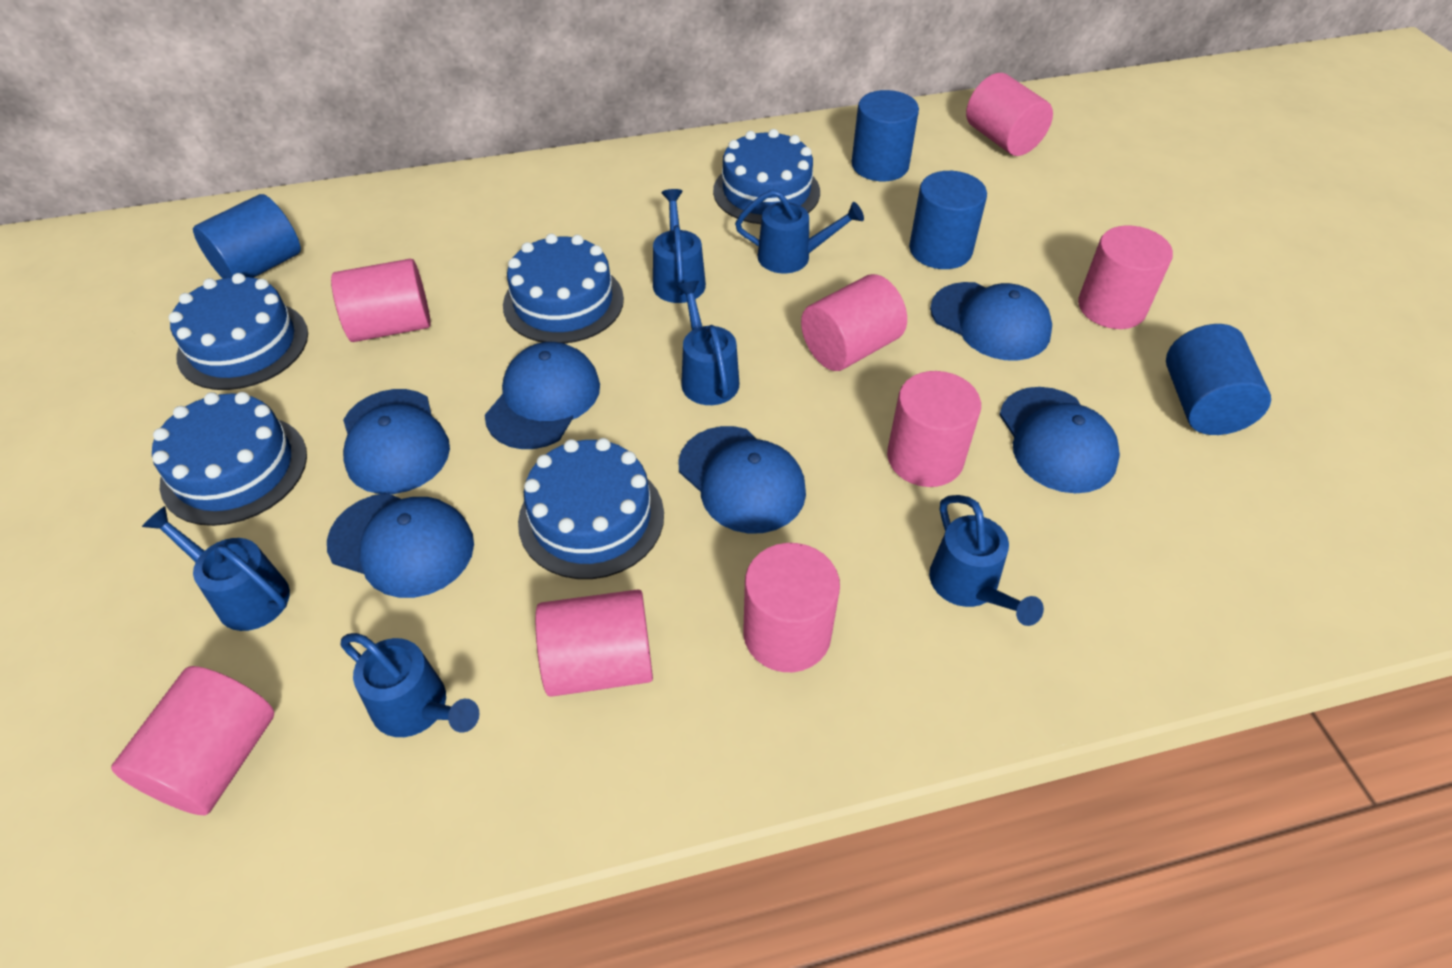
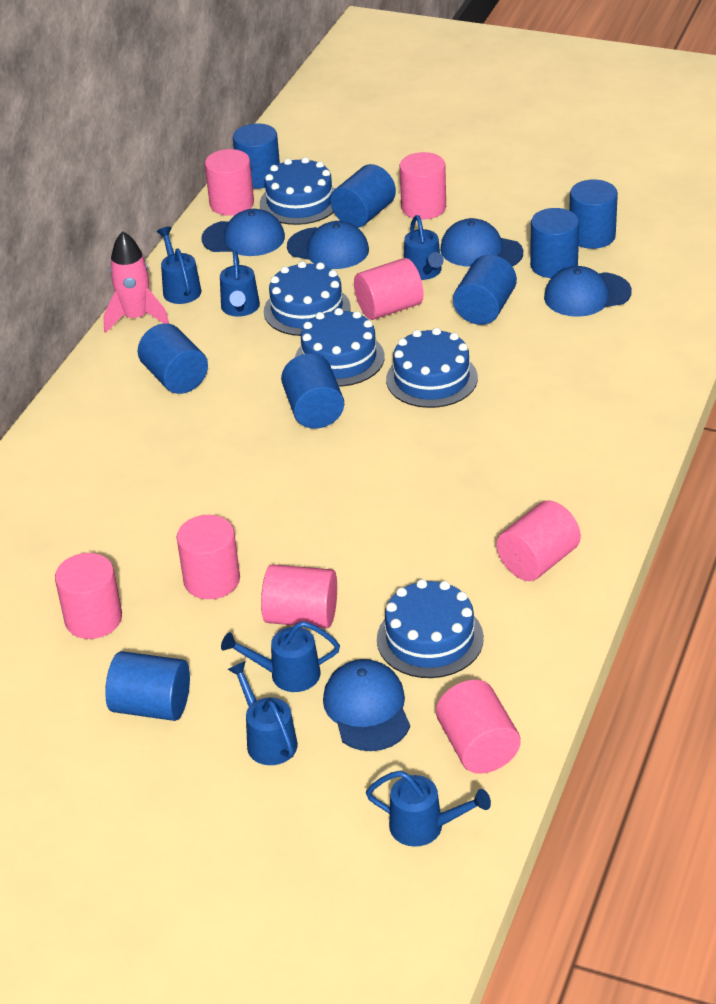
blue cap: [327,493,474,598] [343,389,450,494] [485,342,600,449] [678,426,806,534] [930,282,1052,361] [999,387,1120,493] = 6 -> [202,209,285,256] [287,221,369,269] [323,659,410,751] [440,218,523,267] [544,266,632,317] = 5
blue cylinder: [193,194,301,279] [852,90,919,181] [909,171,987,269] [1166,324,1271,435] = 4 -> [105,651,190,721] [138,323,208,394] [233,123,280,189] [281,354,344,429] [331,164,396,228] [453,255,517,325] [530,208,579,278] [569,179,618,249] = 8
pink rocket: none = 0 -> [103,231,169,333] = 1

